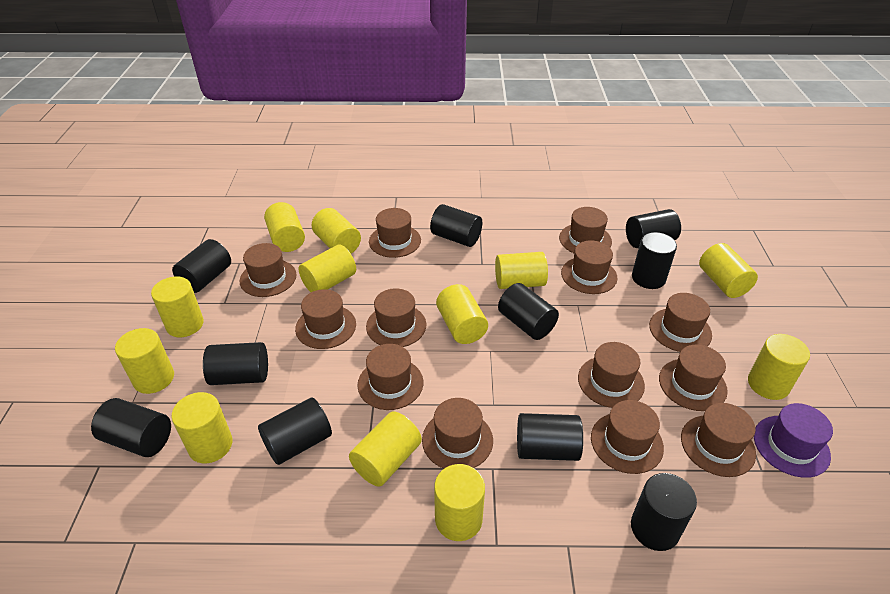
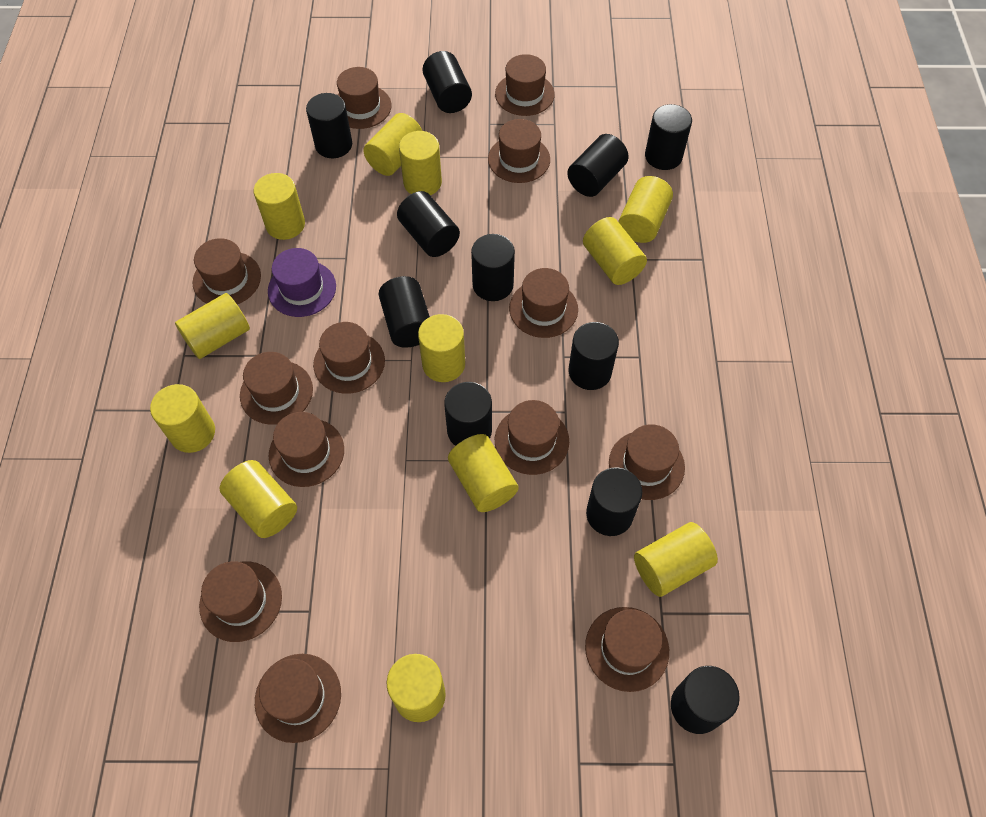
black cylinder: [91,398,171,457] [172,239,231,293] [203,342,268,385] [258,397,332,465] [430,204,482,247] [498,283,559,340] [517,413,583,461] [626,209,681,248] [631,473,697,551] [632,232,677,289] = 10 -> [306,93,352,158] [379,276,430,348] [397,191,460,257] [422,51,472,113] [444,382,492,446] [471,234,515,301] [567,134,629,197] [569,322,619,390] [586,467,642,536] [645,104,692,170] [671,666,740,734] = 11

